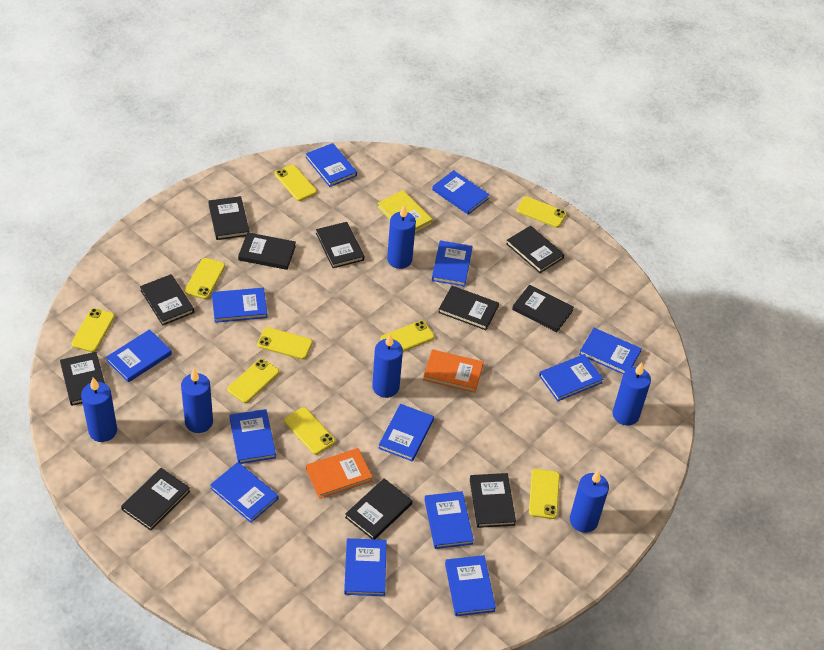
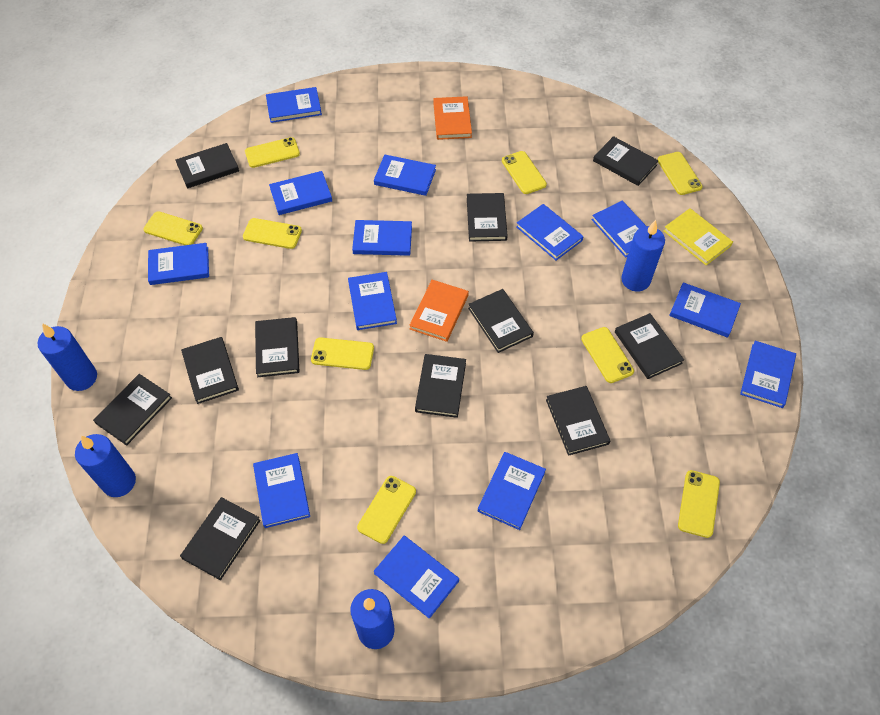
blue candle: [81,377,117,442] [181,369,213,433] [372,334,403,398] [387,204,416,269] [570,470,609,533] [613,362,651,425] = 6 -> [38,323,97,391] [75,434,136,497] [350,589,395,649] [621,220,665,292] = 4

